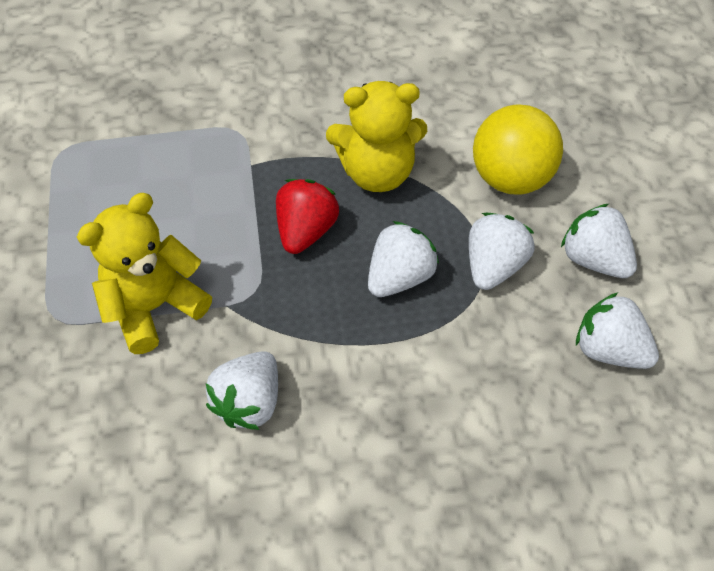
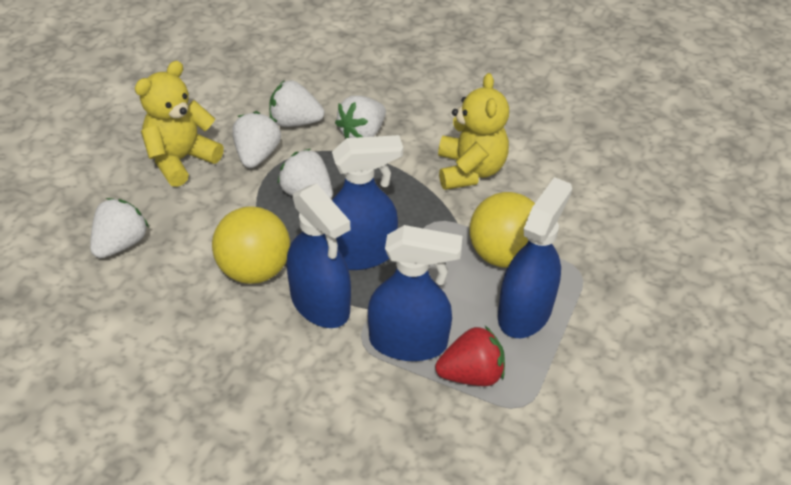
blue spray bottle: none = 0 -> [287,183,351,328] [332,135,403,270] [368,225,462,361] [498,177,572,338] = 4
yellow ball: [473,104,563,195] = 1 -> [212,206,290,284] [470,192,535,268] = 2

